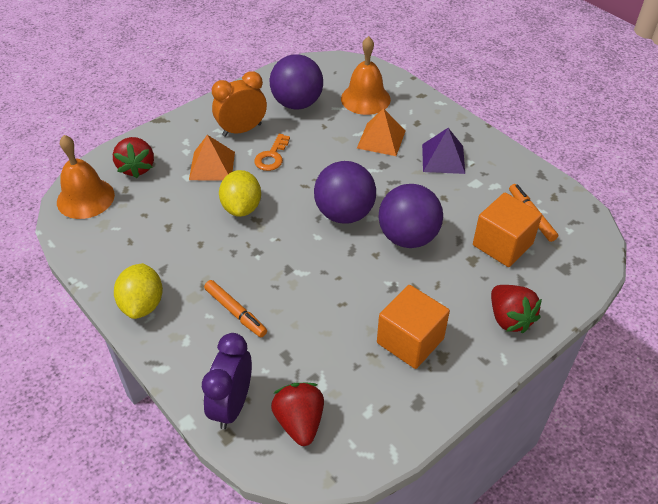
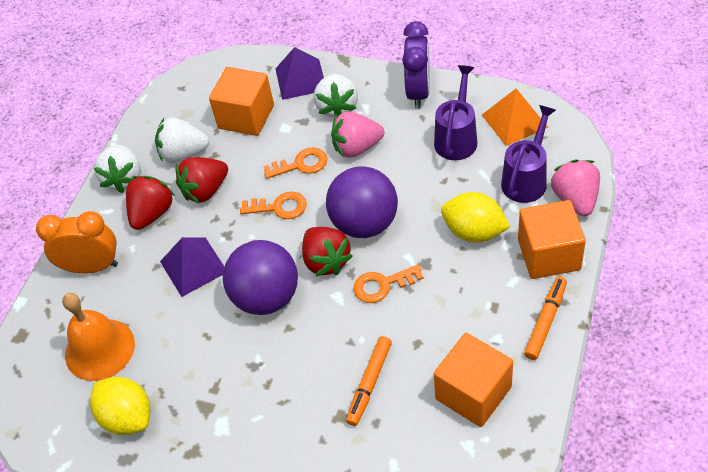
orange bell: [57,135,115,219] [341,36,391,115] = 2 -> [62,293,135,381] = 1
orange cube: [377,285,450,369] [473,192,542,267] = 2 -> [209,67,274,136] [434,333,513,427] [518,200,586,279] = 3
orange key: [254,134,290,171] = 1 -> [240,192,307,219] [264,148,328,179] [353,264,424,303] = 3
orange pyramid: [189,135,235,180] [357,108,405,156] = 2 -> [482,89,548,146] = 1
pink strawberry: none = 0 -> [331,112,385,158] [551,159,600,216] = 2
purple ball: [270,54,323,109] [314,161,376,223] [378,184,443,248] = 3 -> [223,240,298,315] [326,166,398,238] = 2
purple pyramid: [422,128,465,174] = 1 -> [160,237,225,297] [276,47,324,100] = 2
purple watering can: none = 0 -> [434,65,477,160] [501,105,556,203] = 2
white strawberry: none = 0 -> [94,145,141,193] [155,117,209,163] [314,74,358,117] = 3

